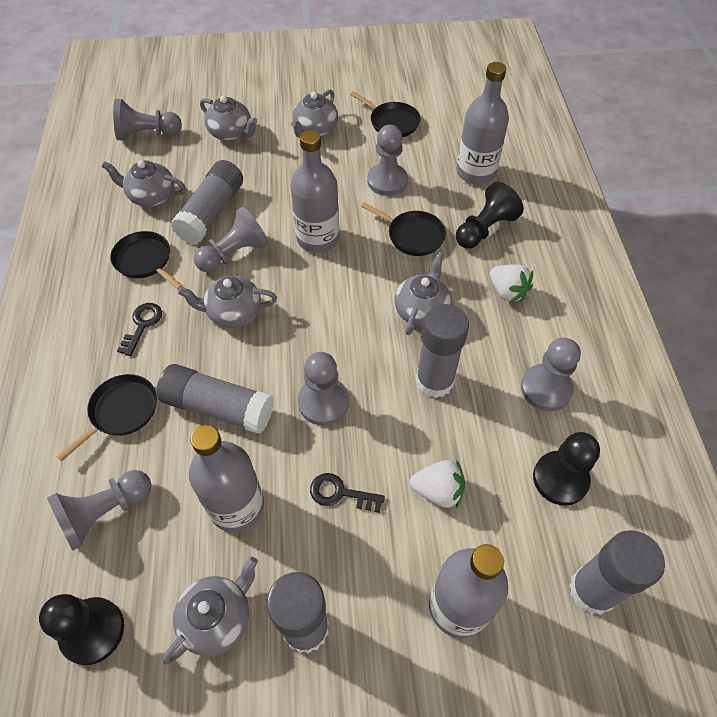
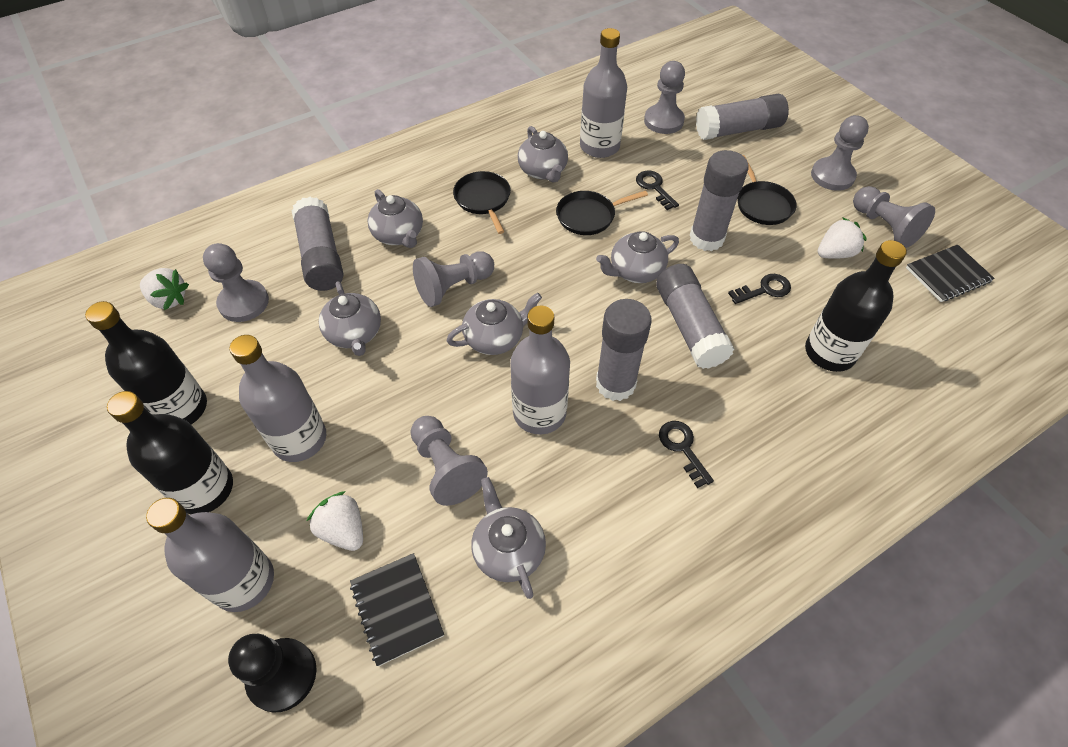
black bottle: none = 0 -> [85,301,207,424] [107,391,233,514] [805,240,907,372] = 3
black key: [117,303,162,356] [310,473,385,513] = 2 -> [636,171,679,210] [659,421,714,488] [728,274,791,304] = 3
black notebook: none = 0 -> [350,553,444,666] [906,244,995,302] = 2
black pan: [57,374,157,461] [110,231,183,290] [350,91,421,137] [361,203,446,256] = 4 -> [453,171,511,234] [556,191,648,235] [737,155,796,225] = 3
black pawn: [39,594,124,665] [456,182,524,249] [533,432,600,506] = 3 -> [228,634,317,713] = 1
white strawberry: [410,460,465,509] [490,264,533,303] = 2 -> [140,268,189,310] [307,491,363,551] [817,217,867,259] = 3

